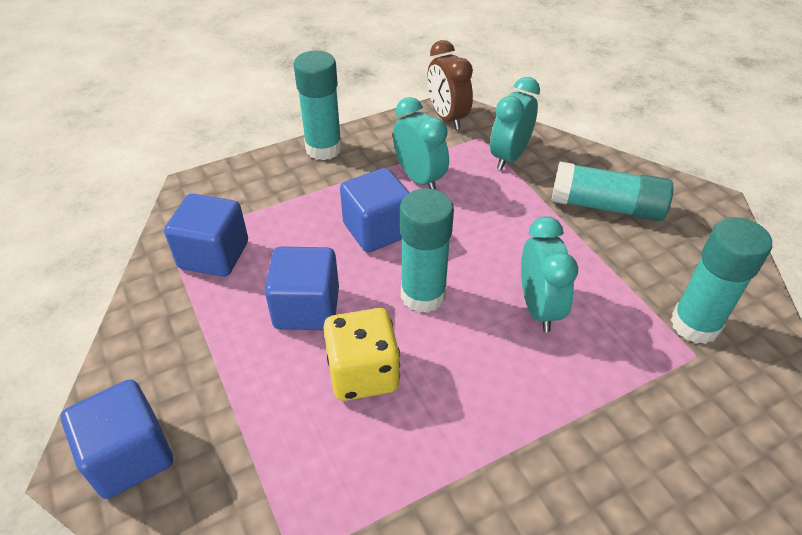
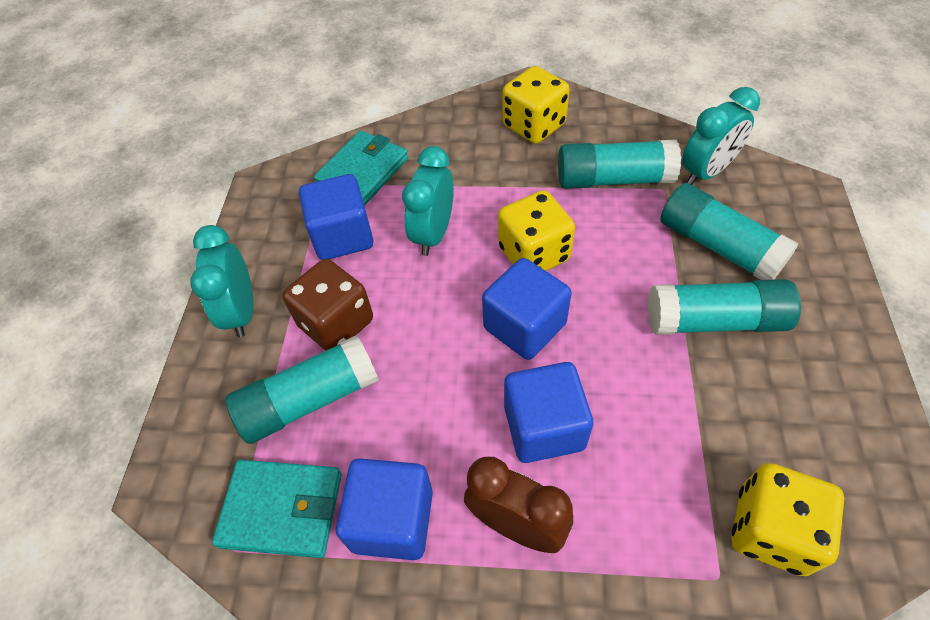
brown dice: none = 0 -> [282,259,373,350] = 1
turquoise wallet: none = 0 -> [212,460,342,558] [314,131,408,206] = 2
yellow dice: [323,308,400,401] = 1 -> [498,190,575,271] [502,66,570,144] [731,463,844,576] = 3

